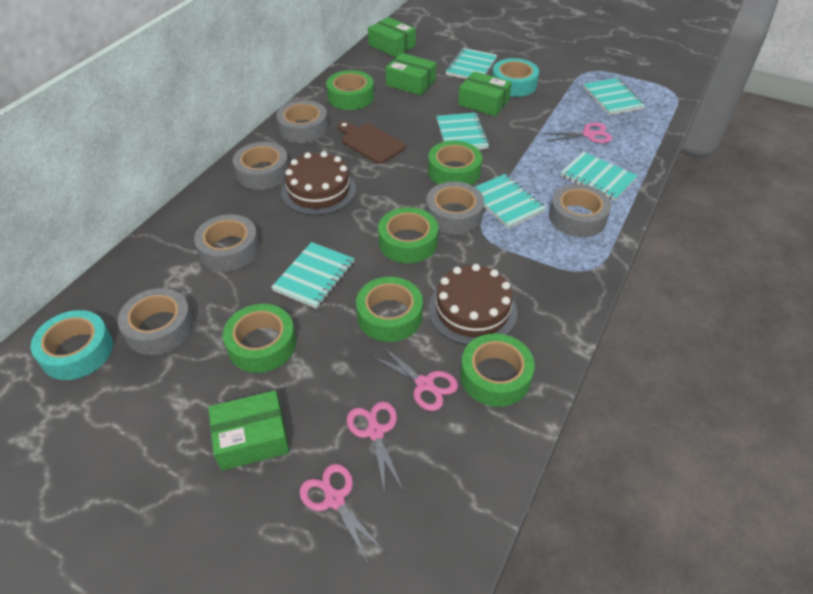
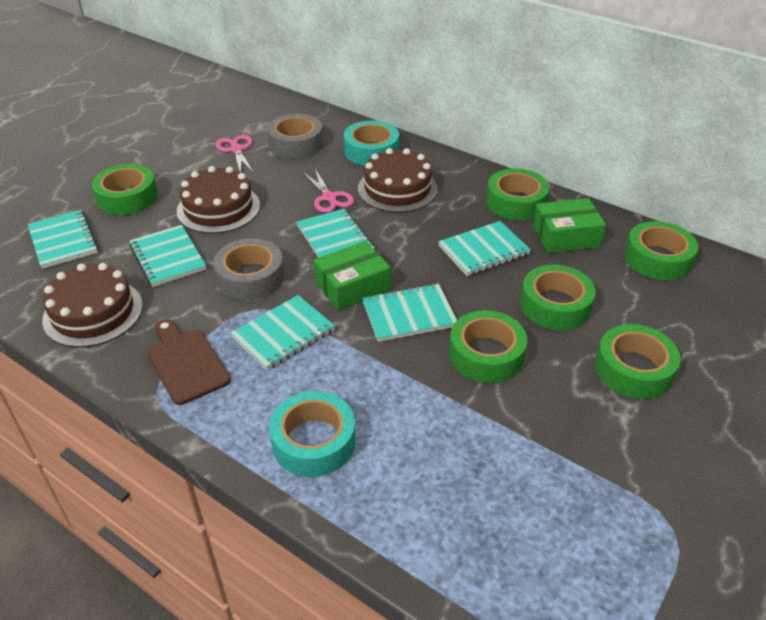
brown cake: [281,151,356,215] [428,264,517,345] = 2 -> [42,263,143,347] [177,166,260,234] [358,148,438,213] = 3
green box: [208,390,289,471] [368,17,416,57] [386,53,436,96] [458,71,512,116] = 4 -> [313,241,391,310] [533,198,606,253] = 2
grey tape: [118,288,194,355] [194,214,260,271] [233,142,289,190] [276,100,328,143] [426,182,484,234] [549,184,611,237] = 6 -> [213,238,284,300] [267,113,323,158] = 2
pink scissors: [299,464,385,565] [347,402,404,494] [371,345,458,411] [544,123,612,143] = 4 -> [216,135,254,173] [302,169,354,213] = 2

